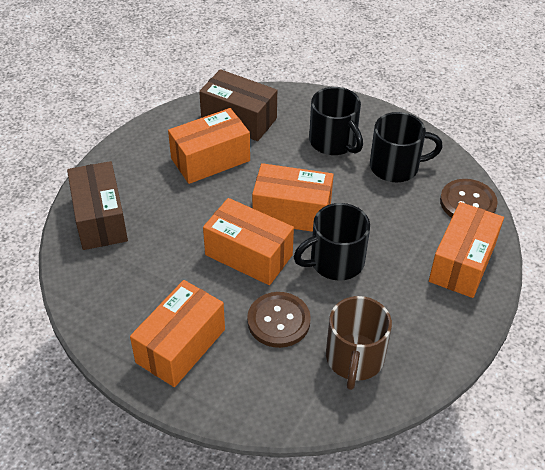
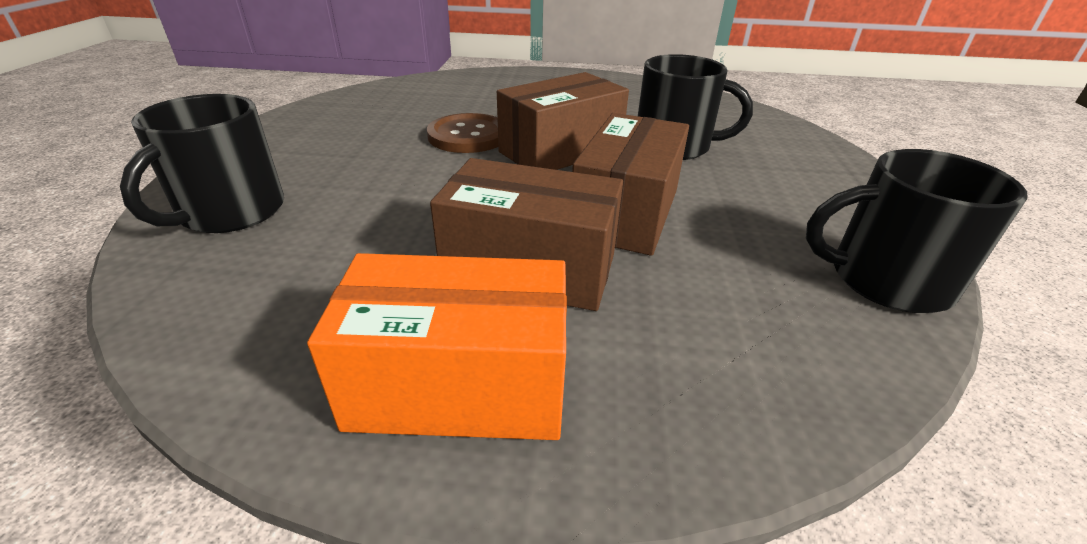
brown box: [67,161,128,250] [199,69,277,141] = 2 -> [430,158,623,311] [497,72,629,170] [572,113,689,256] = 3
brown button: [247,292,311,348] [440,179,498,218] = 2 -> [427,113,498,153] = 1
brown mug: [326,296,392,390] = 1 -> none = 0
orange box: [130,280,225,387] [168,108,250,184] [203,198,294,285] [252,163,334,232] [429,202,504,298] = 5 -> [307,253,567,440] = 1

